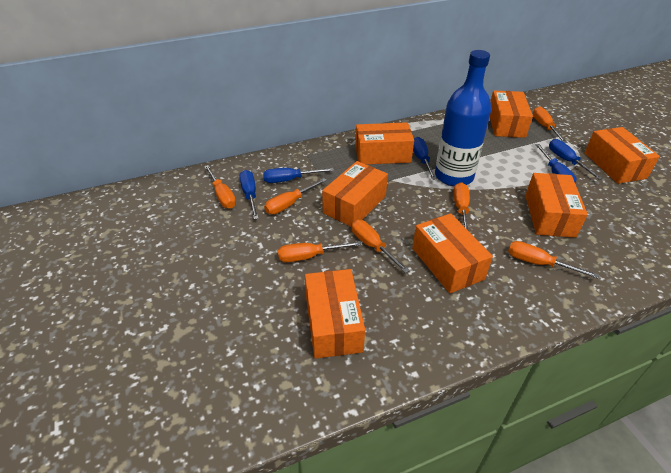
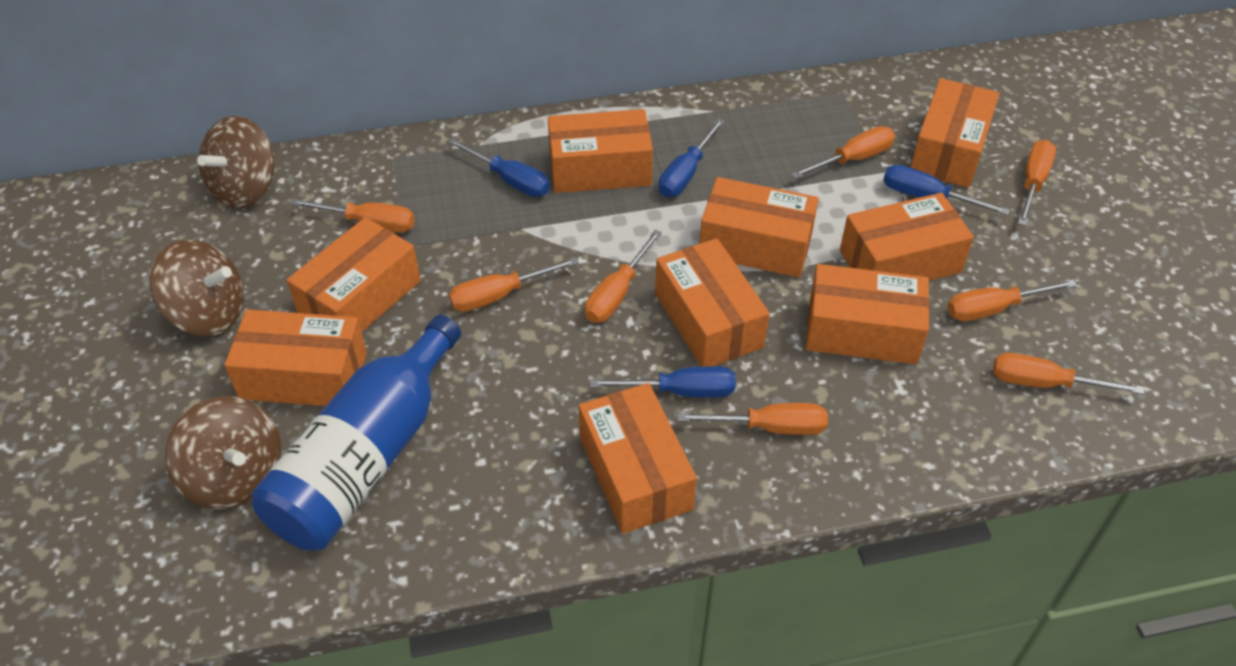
blue screwdriver: [239,170,259,219] [263,168,334,183] [413,137,437,180] [536,144,576,183] [549,139,603,180] = 5 -> [448,138,550,197] [590,366,736,397] [659,118,725,197] [883,165,1010,215] = 4
brown spinning top: none = 0 -> [150,240,244,336] [165,396,281,509] [197,116,274,208] = 3
orange box: [305,269,365,359] [322,161,388,227] [355,122,414,165] [412,213,493,293] [490,90,533,138] [525,173,588,238] [585,127,660,184] = 7 -> [224,309,367,406] [287,217,421,332] [548,109,653,193] [579,383,697,534] [655,238,770,367] [699,177,819,278] [806,264,930,364] [840,193,974,281] [910,78,999,188] = 9
orange screwdriver: [204,165,236,208] [264,178,327,214] [278,241,362,262] [351,220,410,273] [453,182,470,230] [508,241,599,279] [533,106,567,143] = 7 -> [290,198,415,233] [449,257,579,312] [585,230,662,323] [678,403,828,435] [791,126,895,179] [947,279,1077,321] [993,353,1144,395] [1018,140,1056,226] = 8

